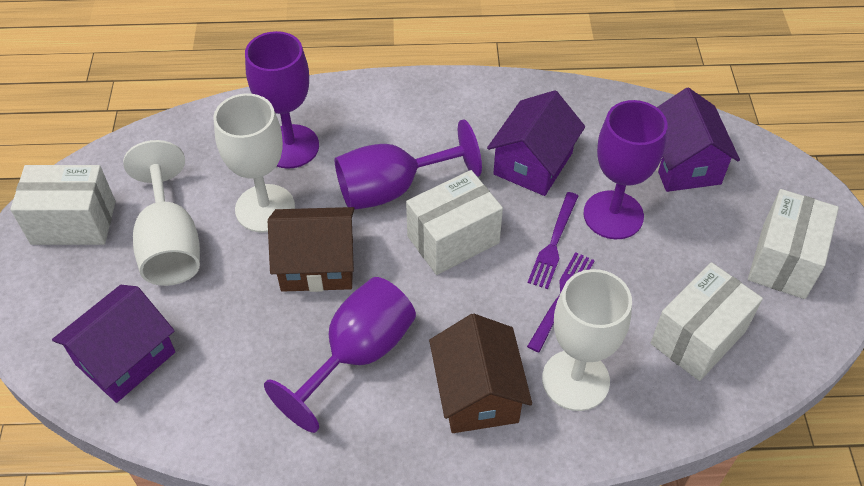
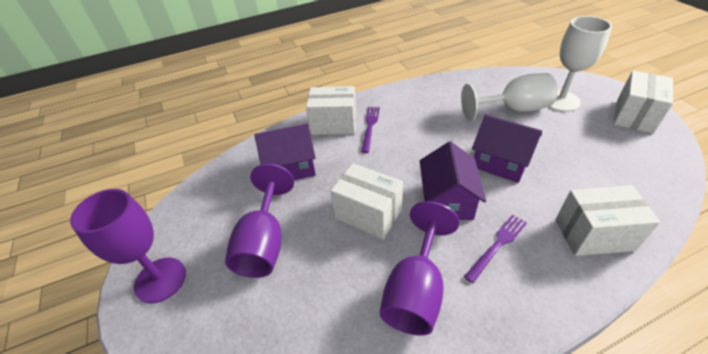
brown house: [268,207,354,292] [429,314,532,433] = 2 -> none = 0
purple goblet: [245,31,319,169] [264,277,416,433] [335,119,482,210] [583,100,668,239] = 4 -> [70,189,186,304] [225,164,294,278] [380,201,459,336] = 3
white goblet: [123,140,200,286] [213,93,295,233] [542,269,632,411] = 3 -> [461,73,558,121] [549,16,612,112] = 2

